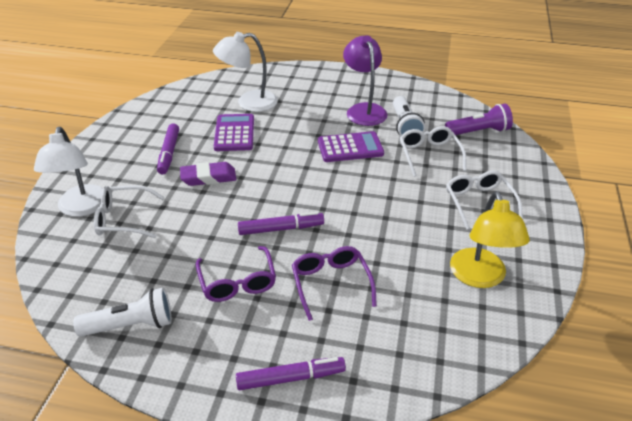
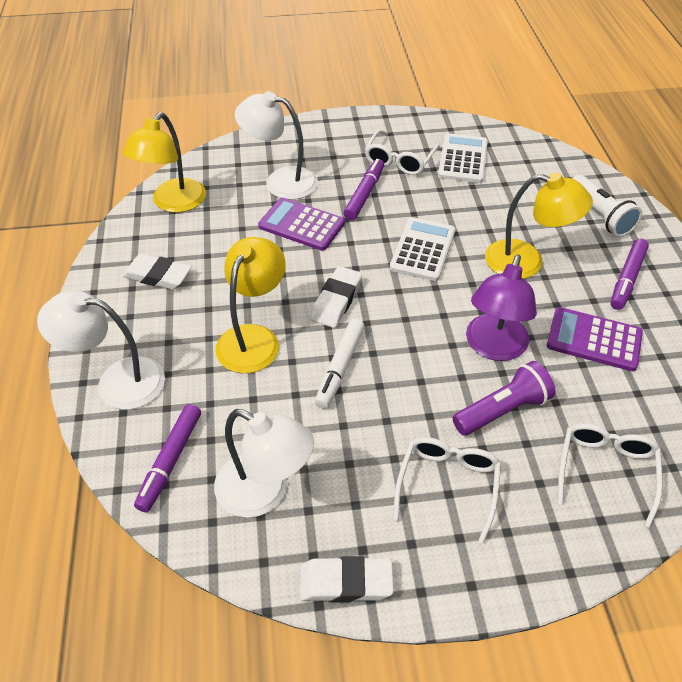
purple eraser: [180,162,236,186] = 1 -> none = 0
purple glasses: [196,246,276,302] [292,246,377,321] = 2 -> none = 0
white calculator: none = 0 -> [390,217,455,281] [438,133,488,183] = 2
white eraser: none = 0 -> [122,254,192,290] [299,556,394,602] [310,266,362,328] = 3
white flashlight: [73,288,172,337] [393,96,425,136] = 2 -> [572,175,642,237] = 1
white lamp: [34,127,103,217] [213,32,278,112] = 2 -> [37,290,165,410] [214,409,314,518] [235,91,318,200] = 3
white marker: none = 0 -> [315,319,364,408] = 1
yellow lamp: [450,191,530,288] = 1 -> [123,112,206,213] [215,237,286,373] [485,173,593,279] = 3

